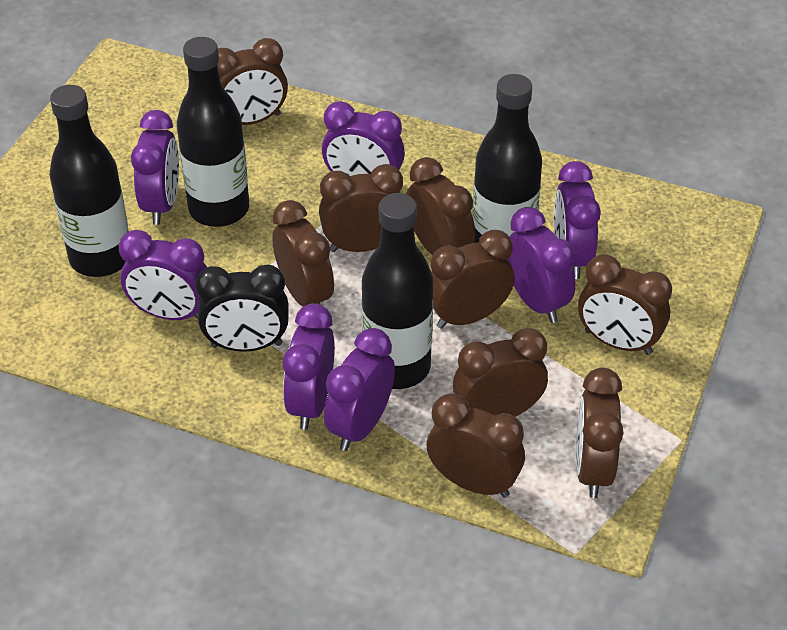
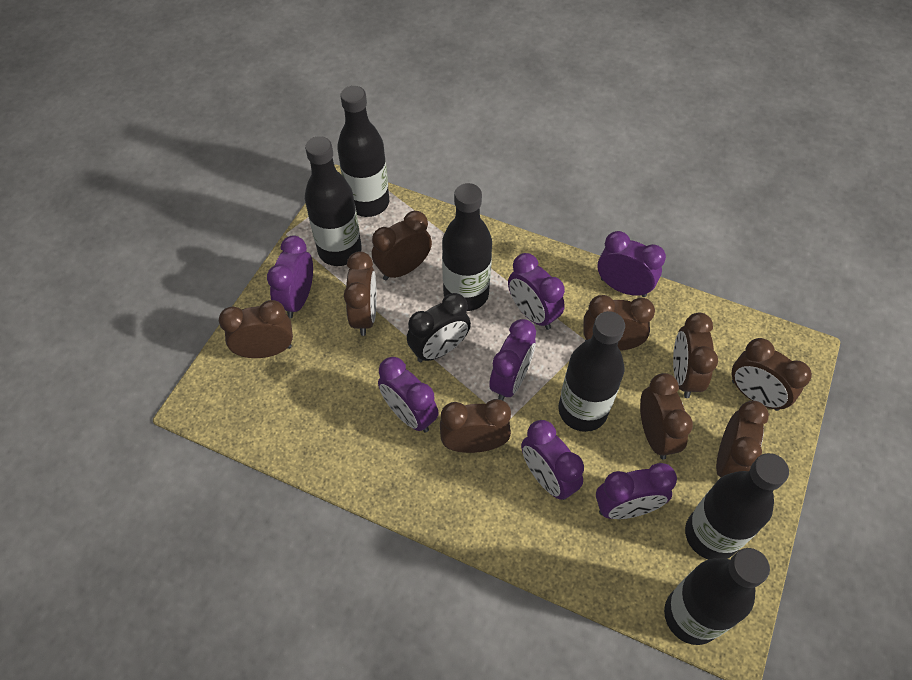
black bottle: [49,85,129,277] [177,37,249,227] [362,193,433,389] [472,74,542,243] = 4 -> [305,136,362,266] [337,86,389,217] [442,183,492,311] [558,311,625,432] [664,548,770,645] [685,453,789,559] = 6

